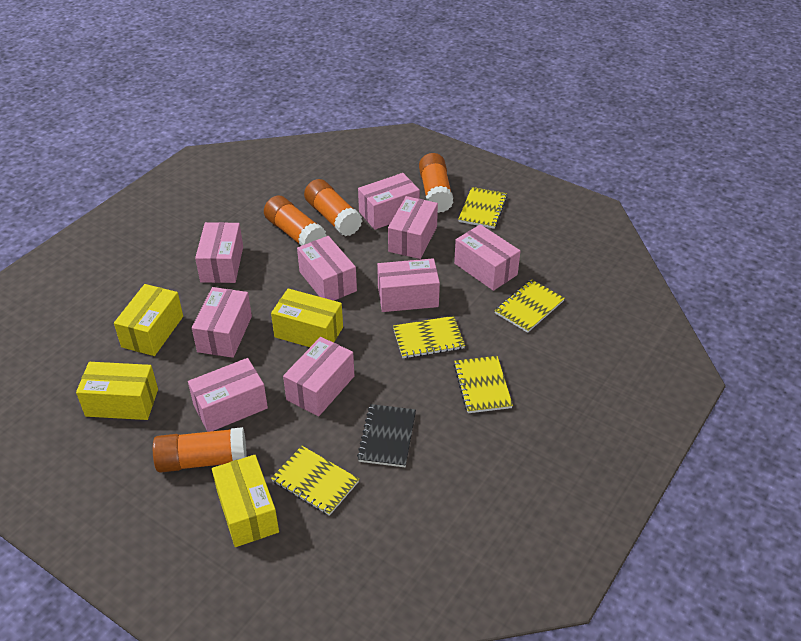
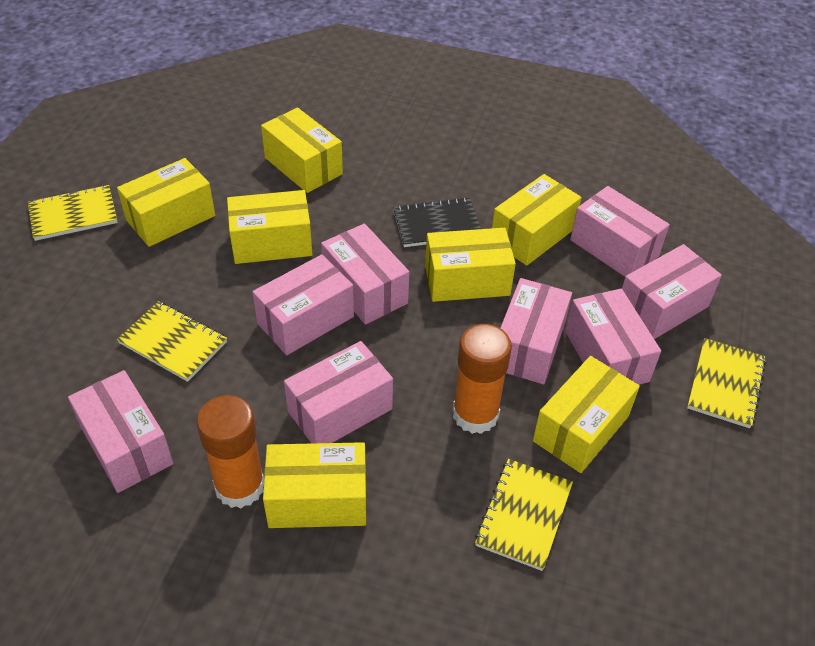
orange glue stick: [153,427,247,473] [264,195,327,246] [304,179,362,236] [419,153,454,213] = 4 -> [197,395,264,508] [453,324,512,434] = 2
pink box: [188,358,268,432] [192,287,252,358] [195,222,243,283] [283,337,354,416] [297,236,357,301] [358,173,420,230] [377,258,440,312] [388,196,438,259] [454,224,520,291] = 9 -> [68,370,173,493] [252,255,354,355] [284,341,393,444] [321,223,409,325] [500,278,572,384] [565,288,661,385] [570,186,670,277] [622,244,722,339] = 8
yellow box: [76,362,158,420] [114,284,183,356] [212,455,279,547] [271,288,343,347] = 4 -> [117,158,215,247] [227,190,313,264] [261,107,343,193] [263,442,366,528] [425,228,516,302] [492,174,582,266] [533,356,640,473] = 7
yellow notebook: [271,446,359,516] [393,316,465,359] [454,356,513,413] [458,187,507,229] [495,279,565,333] = 5 -> [28,185,118,241] [117,301,227,382] [475,459,573,571] [687,338,766,428] = 4

